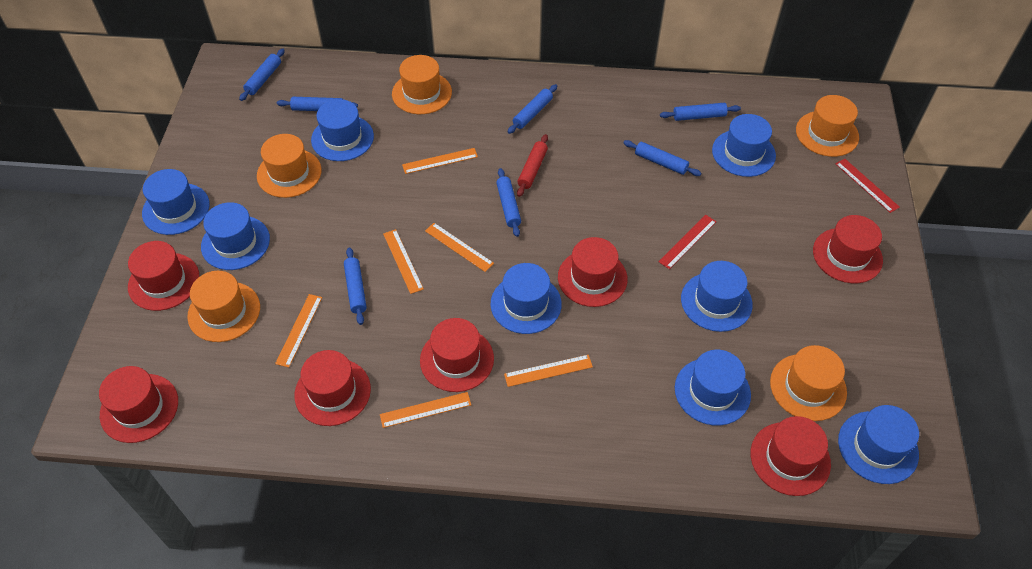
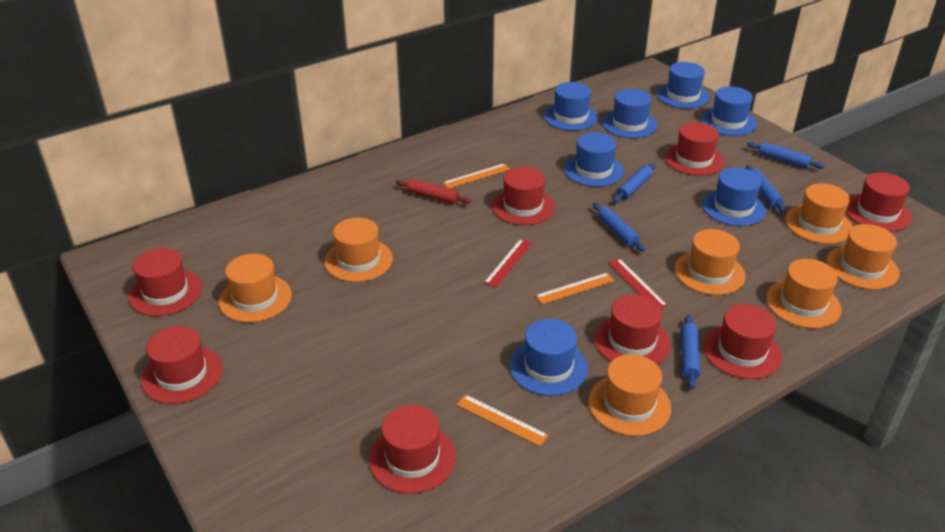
blue hat: [142,169,210,235] [201,202,270,270] [311,99,374,161] [491,263,562,334] [675,350,751,426] [681,261,753,332] [712,114,776,177] [838,405,919,484] = 8 -> [510,319,588,396] [544,82,598,131] [564,132,624,187] [602,89,658,138] [656,62,710,109] [701,87,757,136] [702,167,766,226] = 7
blue rolling pin: [239,49,285,101] [277,97,358,111] [344,248,367,325] [496,168,521,237] [508,84,557,134] [623,140,702,176] [660,103,741,121] = 7 -> [593,203,645,251] [613,163,655,202] [681,315,701,389] [746,165,786,213] [747,142,825,169] = 5
orange hat: [187,271,260,342] [257,134,322,198] [392,55,452,114] [770,345,847,421] [796,95,859,157] = 5 -> [219,254,292,323] [324,218,393,282] [589,354,671,436] [675,229,746,295] [766,259,842,328] [785,183,853,244] [827,224,899,290] = 7
orange ruler: [275,294,322,368] [380,392,471,428] [383,229,424,294] [402,148,478,174] [425,223,494,272] [504,355,593,387] = 6 -> [443,164,510,189] [456,394,549,446] [535,273,615,304] = 3
red hat: [99,366,178,443] [128,241,199,311] [295,350,371,426] [420,318,494,392] [558,237,628,307] [751,416,831,496] [813,215,883,283] = 7 -> [128,248,202,316] [141,326,222,404] [369,405,456,494] [492,167,555,225] [594,294,671,364] [664,122,724,176] [703,304,782,379] [846,172,912,232] = 8

